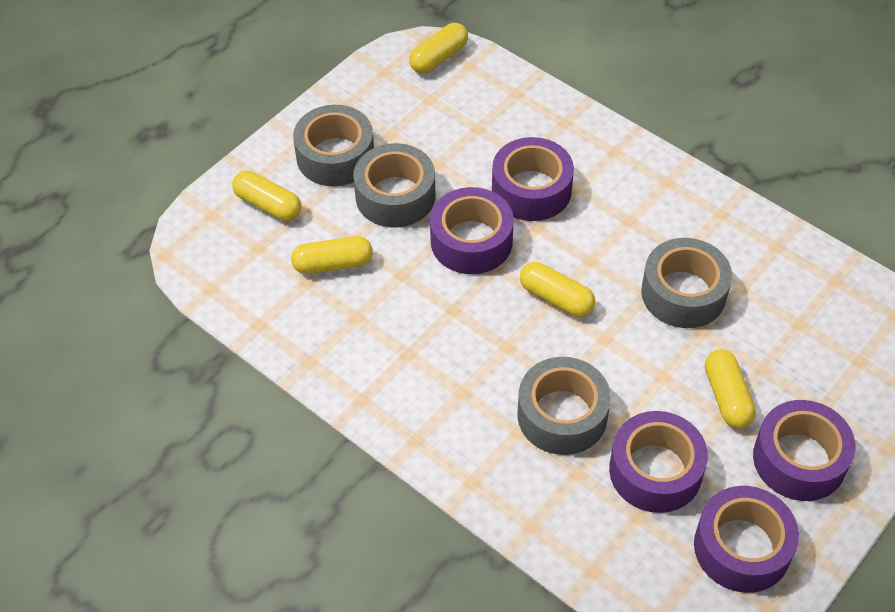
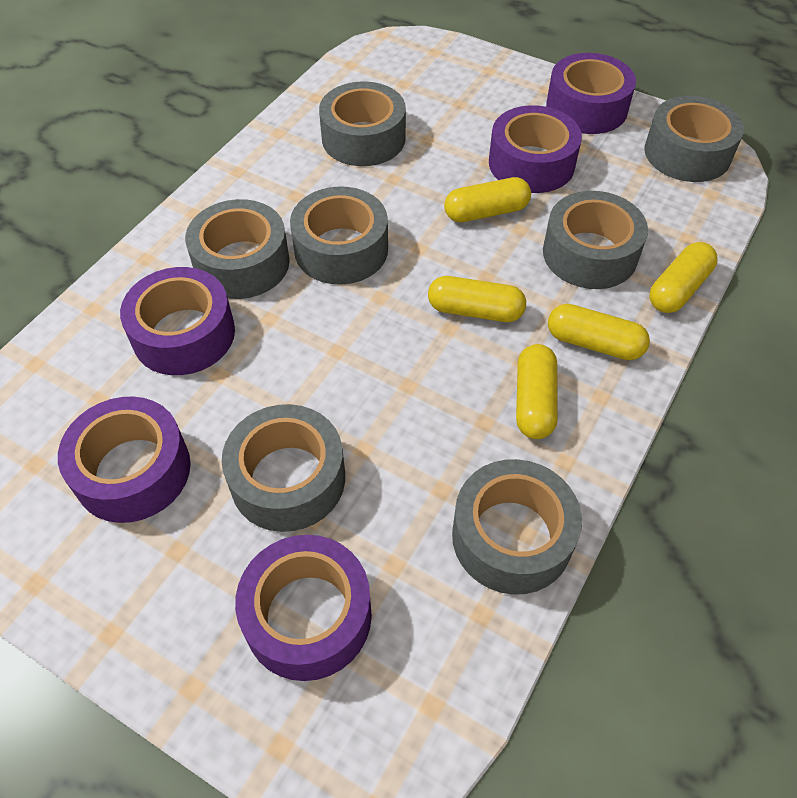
grey tape: [293,105,374,186] [353,143,435,227] [517,357,611,455] [641,238,732,328] = 4 -> [185,199,290,299] [222,404,345,532] [290,186,388,285] [319,81,406,166] [452,459,582,595] [543,191,648,289] [644,96,744,182] = 7

